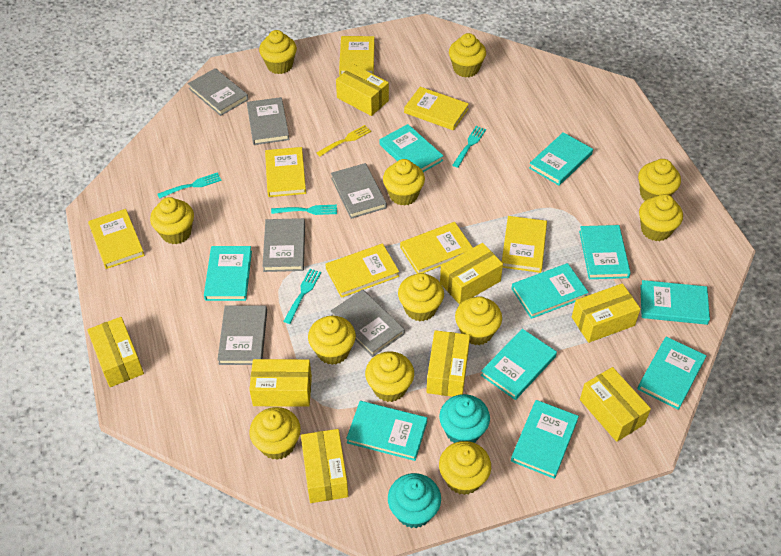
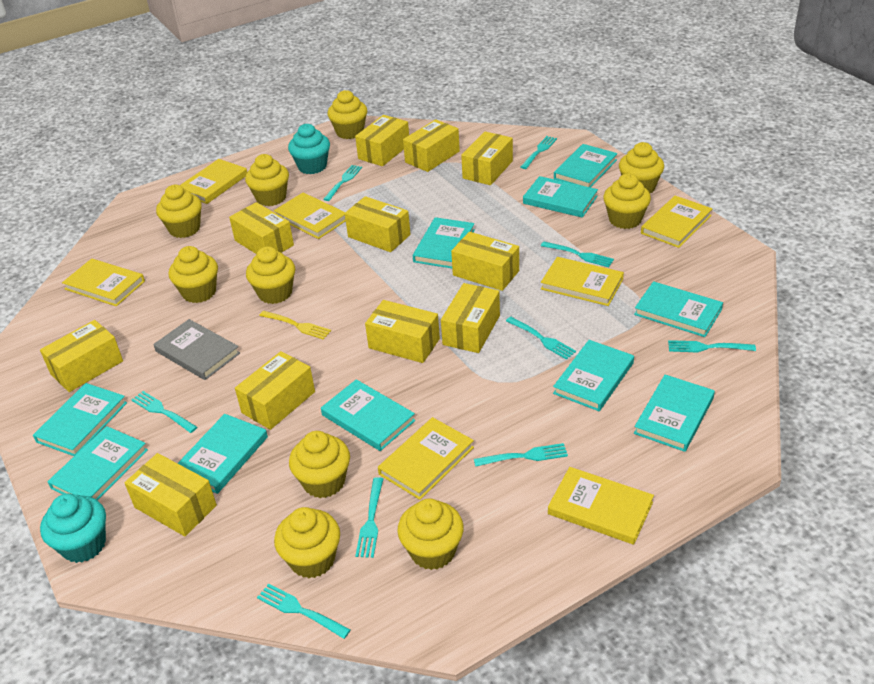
grey book: [188,68,248,116] [217,305,267,365] [247,97,289,145] [262,218,305,272] [331,163,387,219] [331,289,405,357] = 6 -> [154,319,240,380] = 1
turquoise fork: [157,172,222,199] [271,205,337,215] [283,269,321,324] [452,126,486,168] = 4 -> [132,391,197,433] [257,584,351,639] [323,165,362,201] [355,477,383,558] [474,443,568,467] [506,317,576,360] [521,136,557,169] [541,242,614,267] [668,340,756,352] = 9
yellow box: [87,317,144,387] [249,359,312,407] [301,429,348,503] [336,65,389,116] [427,330,470,397] [440,243,503,305] [572,283,641,343] [580,367,651,442] = 8 -> [40,320,123,392] [125,453,217,536] [229,202,294,254] [235,351,315,430] [345,196,411,252] [355,115,409,166] [365,300,440,363] [403,119,460,172] [441,283,500,353] [451,232,519,291] [461,131,513,185] = 11
yellow cupcake: [150,197,194,244] [249,407,301,460] [259,30,297,74] [308,316,356,365] [365,352,414,402] [383,159,425,206] [398,273,444,322] [439,441,491,495] [449,33,486,78] [455,296,502,345] [638,159,681,201] [639,194,683,241] = 12 -> [156,185,202,238] [169,246,218,303] [245,154,289,206] [246,246,295,304] [274,507,340,578] [289,431,350,498] [328,90,367,139] [397,499,464,570] [603,173,651,229] [619,142,664,193] = 10

